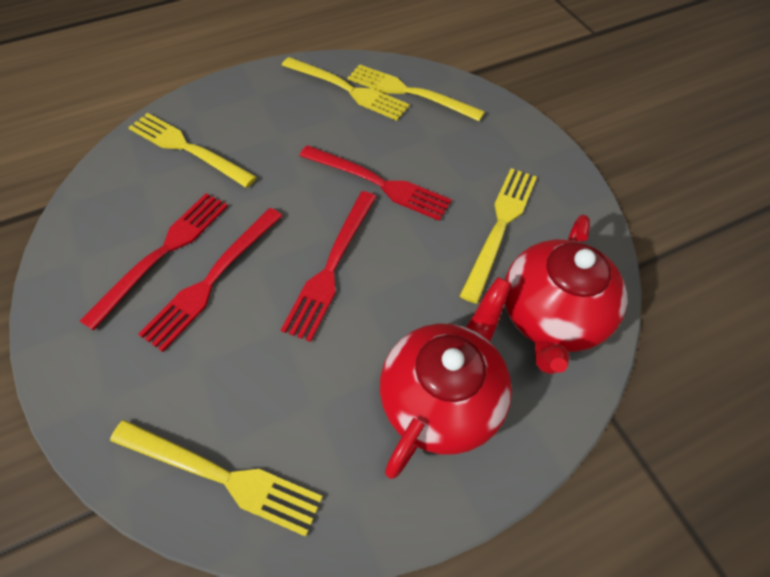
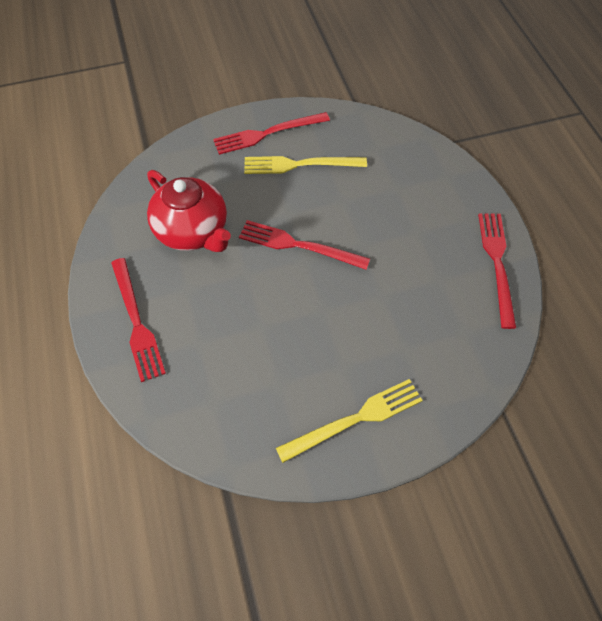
red teapot: [380,277,512,479] [505,214,627,374] = 2 -> [147,170,231,252] = 1
yellow fork: [110,420,323,537] [128,113,257,188] [282,57,410,121] [348,64,485,121] [460,168,537,304] = 5 -> [244,156,367,174] [276,379,423,463] = 2

